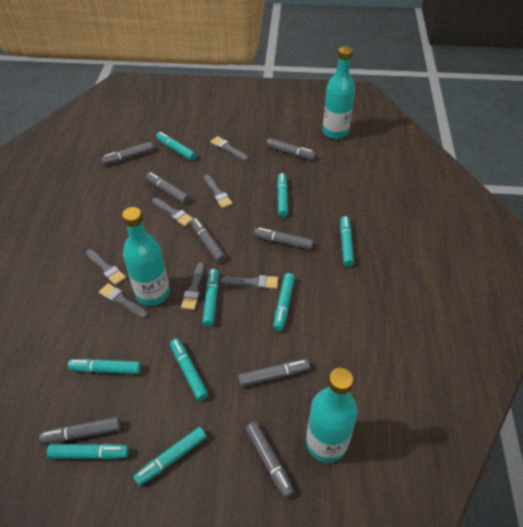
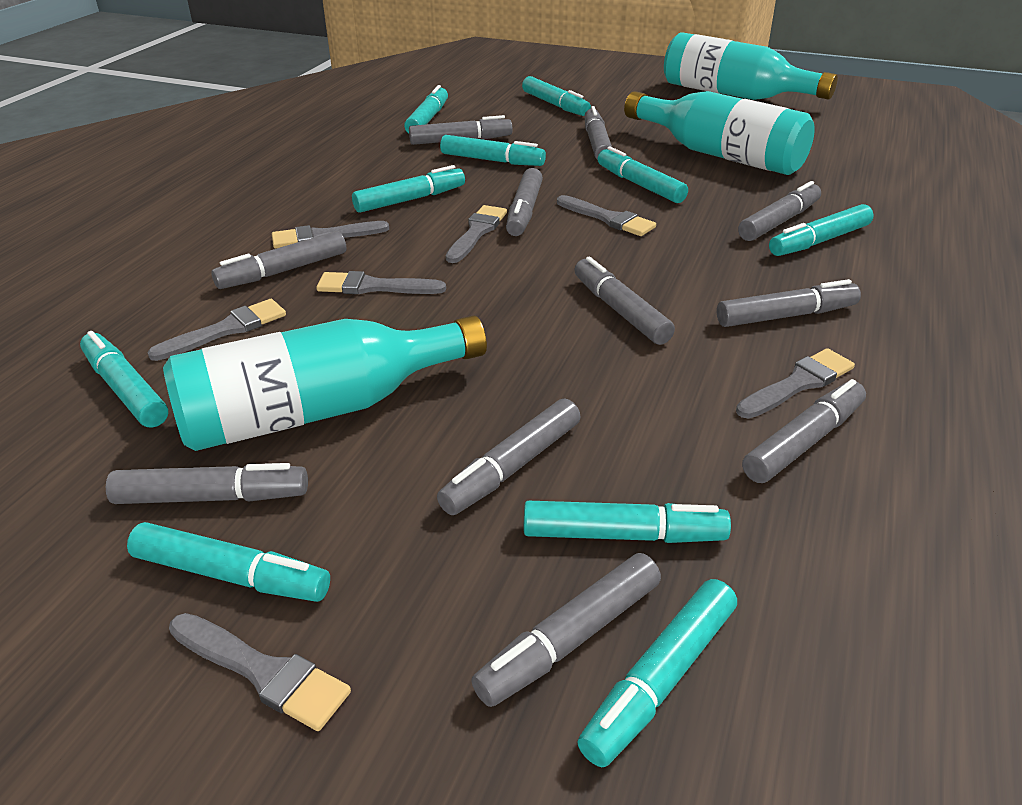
grey marker: [39,417,120,444] [101,142,153,165] [146,172,190,204] [191,218,226,263] [238,359,310,387] [245,422,295,498] [254,228,314,250] [266,138,316,160] = 8 -> [106,463,308,504] [211,231,346,289] [409,115,513,145] [437,399,580,515] [471,553,661,707] [506,168,543,236] [574,257,675,345] [584,106,612,160] [717,279,861,327] [738,181,821,241] [742,379,866,483] = 11
turquoise marker: [47,443,129,459] [68,359,141,374] [133,427,207,486] [156,132,196,161] [170,338,208,401] [202,269,218,327] [273,273,295,331] [277,173,288,217] [340,216,354,266] = 9 -> [80,331,168,428] [127,522,330,602] [352,165,465,213] [404,85,448,133] [440,135,546,166] [522,76,591,116] [524,501,731,543] [577,579,737,767] [598,146,688,203] [769,204,874,256] = 10

